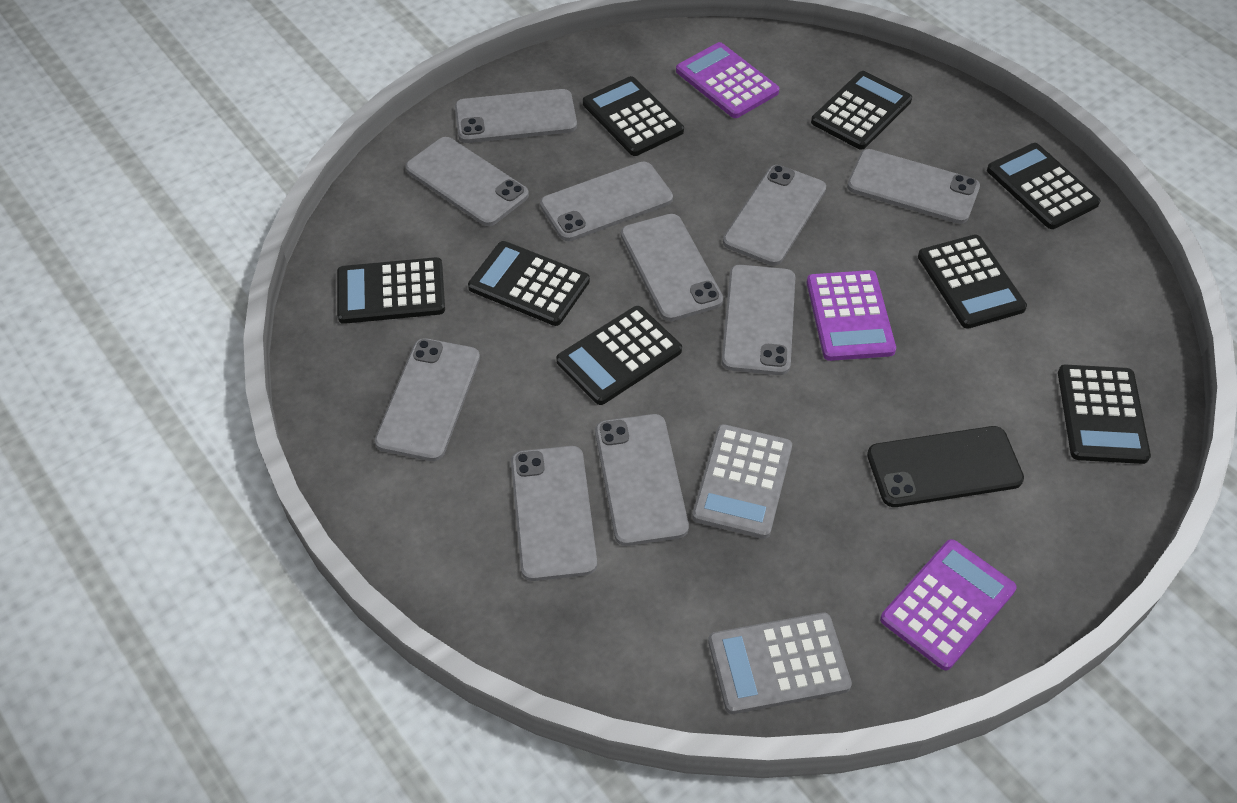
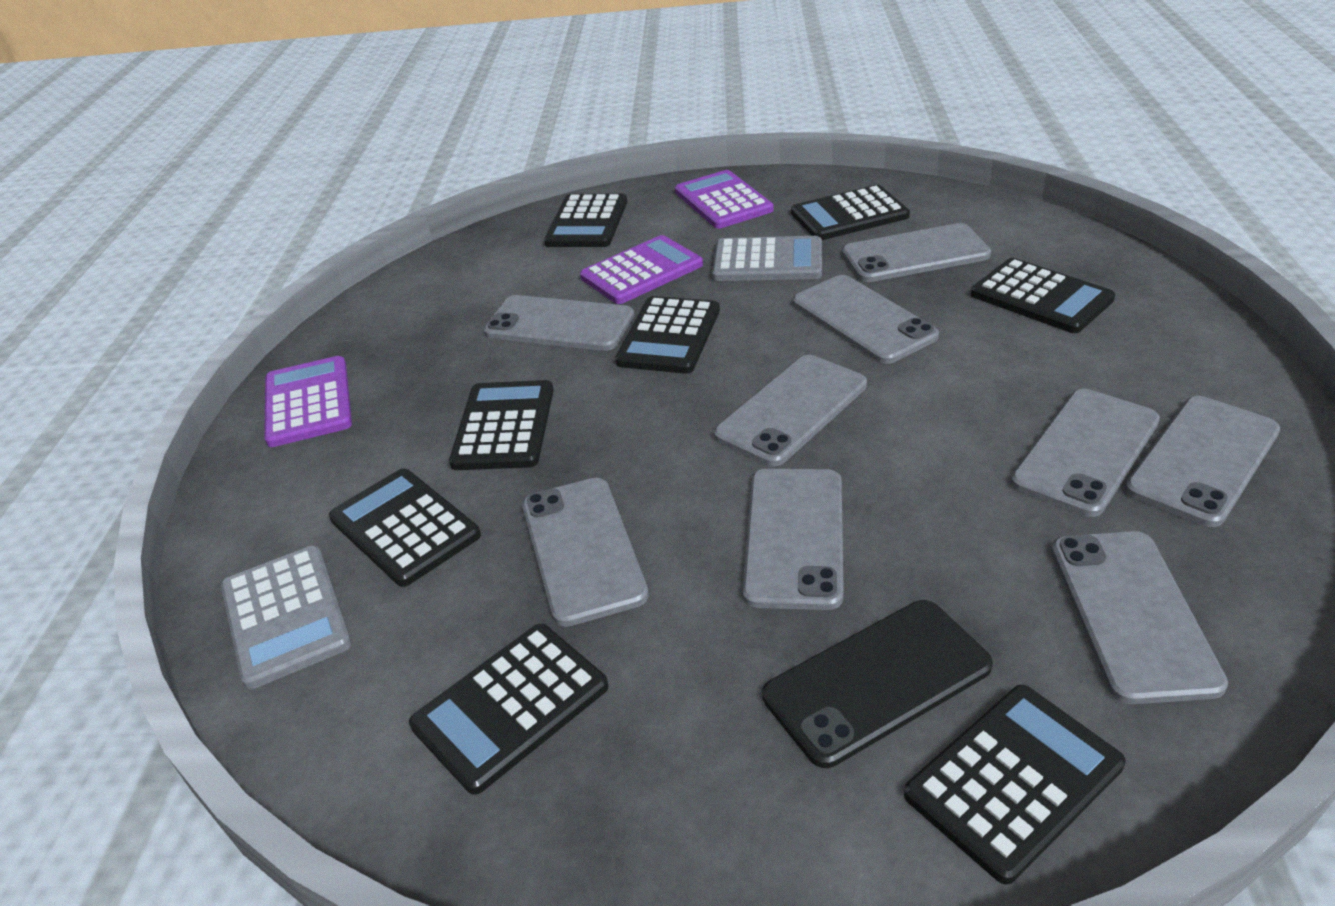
grey phone: [375,338,480,461] [406,137,529,226] [455,89,577,143] [511,446,597,581] [540,162,673,241] [595,414,689,546] [621,214,723,321] [722,265,796,375] [723,165,826,266] [847,149,980,224] = 10 -> [484,295,634,351] [522,478,649,627] [714,355,867,467] [742,469,844,610] [793,275,939,364] [842,223,991,282] [1011,389,1160,517] [1051,531,1228,704] [1125,396,1280,527] = 9

